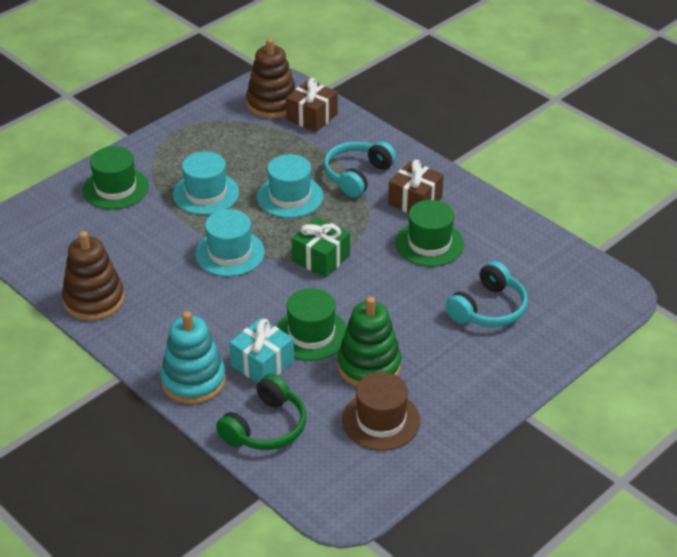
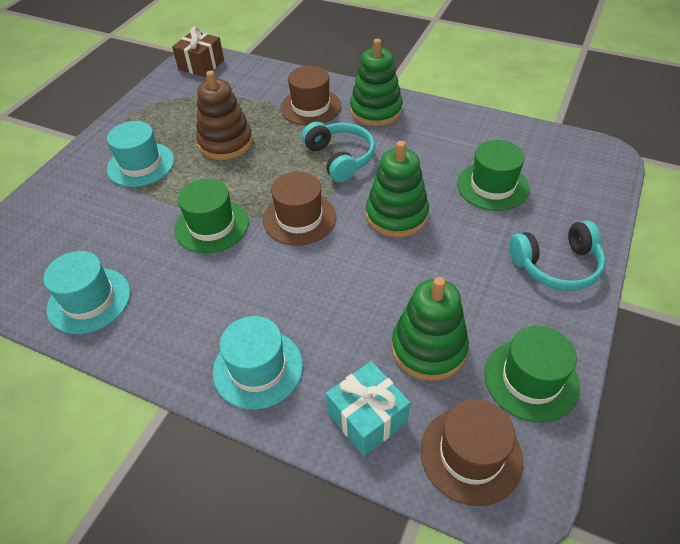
brown gift: [286,78,338,132] [388,160,444,213] = 2 -> [172,26,224,77] = 1
brown hat: [342,372,421,451] = 1 -> [263,172,336,246] [281,66,341,126] [421,399,523,506] = 3
brown stacking toy: [62,231,124,321] [246,38,296,118] = 2 -> [196,71,253,160] = 1
green gift: [291,217,350,278] = 1 -> none = 0
green headphones: [216,374,306,450] = 1 -> none = 0
green stacking toy: [337,296,402,387] = 1 -> [350,39,403,126] [366,141,429,238] [392,277,469,381] = 3
turquoise stacking toy: [160,311,226,404] = 1 -> none = 0

